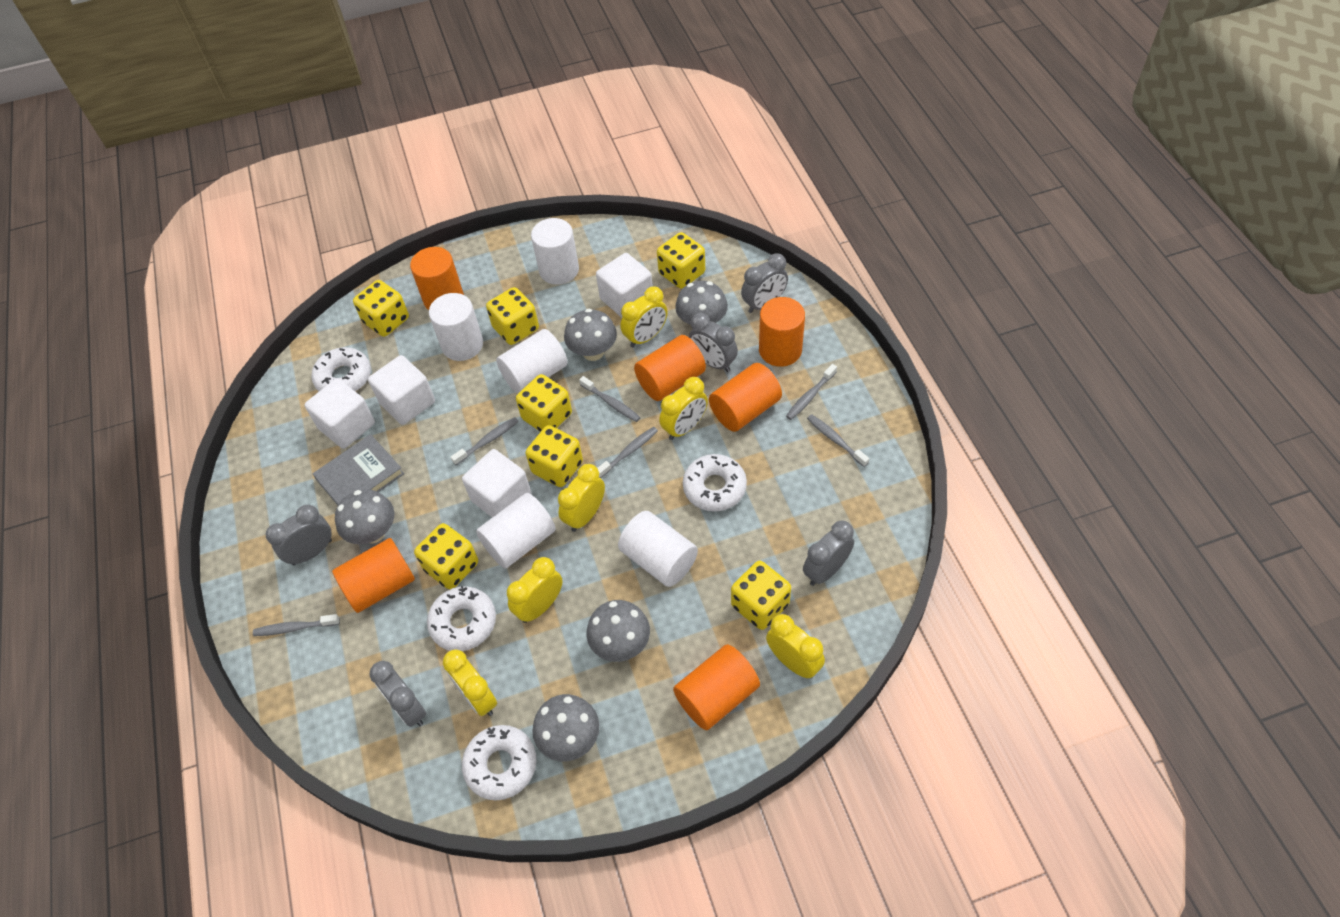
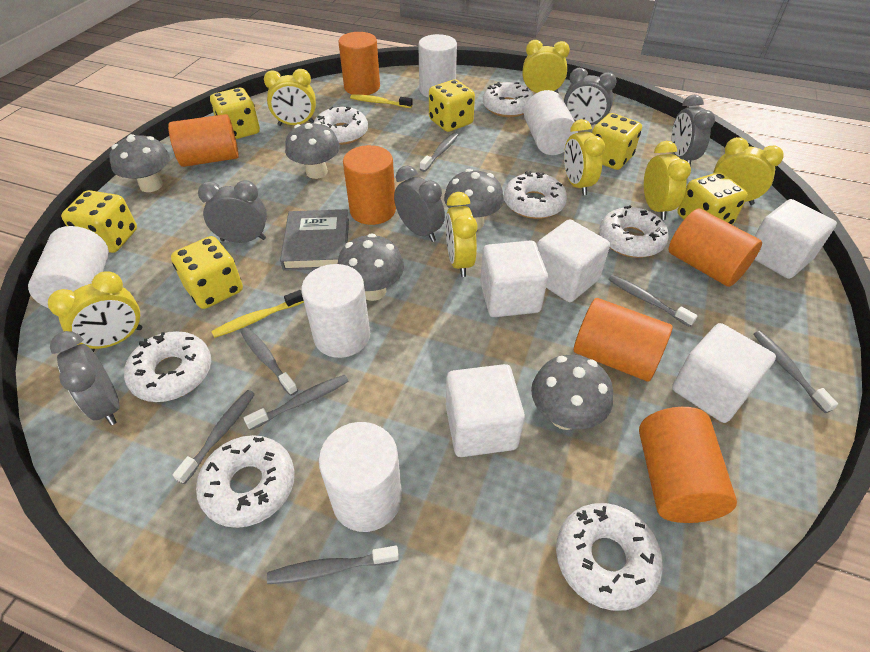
grey toothbrush: [253,614,340,636] [451,417,519,465] [579,376,641,422] [597,427,658,478] [786,364,837,420] [807,414,869,467] = 6 -> [173,390,255,484] [241,328,298,396] [244,375,349,430] [267,546,399,584] [420,133,458,172] [608,275,698,327] [753,331,838,413] = 7
white cube: [305,378,375,449] [368,355,435,425] [462,449,531,517] [596,253,653,318] = 4 -> [446,364,525,457] [480,240,548,317] [537,219,610,302] [672,323,776,423] [754,199,837,279] = 5
white donut: [311,347,371,392] [427,586,496,651] [462,725,536,801] [683,454,747,512] = 4 -> [124,331,211,402] [196,435,295,528] [314,106,368,145] [483,82,533,117] [504,171,567,219] [556,503,663,611] [599,206,669,258] = 7
yellow clock: [443,650,497,716] [507,557,563,623] [558,464,605,532] [620,287,668,347] [659,377,708,440] [766,614,825,678] = 6 -> [48,271,142,352] [264,69,316,126] [446,192,477,277] [523,40,570,94] [564,119,605,195] [644,141,691,220] [713,137,784,205] = 7
yellow dice: [353,280,409,337] [414,523,478,589] [486,287,539,345] [516,374,572,432] [526,425,583,487] [657,232,705,289] [731,561,791,630] = 7 -> [61,190,137,253] [171,236,243,309] [210,88,260,139] [429,79,475,132] [592,113,642,170] [677,172,748,225] = 6
yellow toothbrush: none = 0 -> [211,290,304,338] [350,94,413,108] = 2

